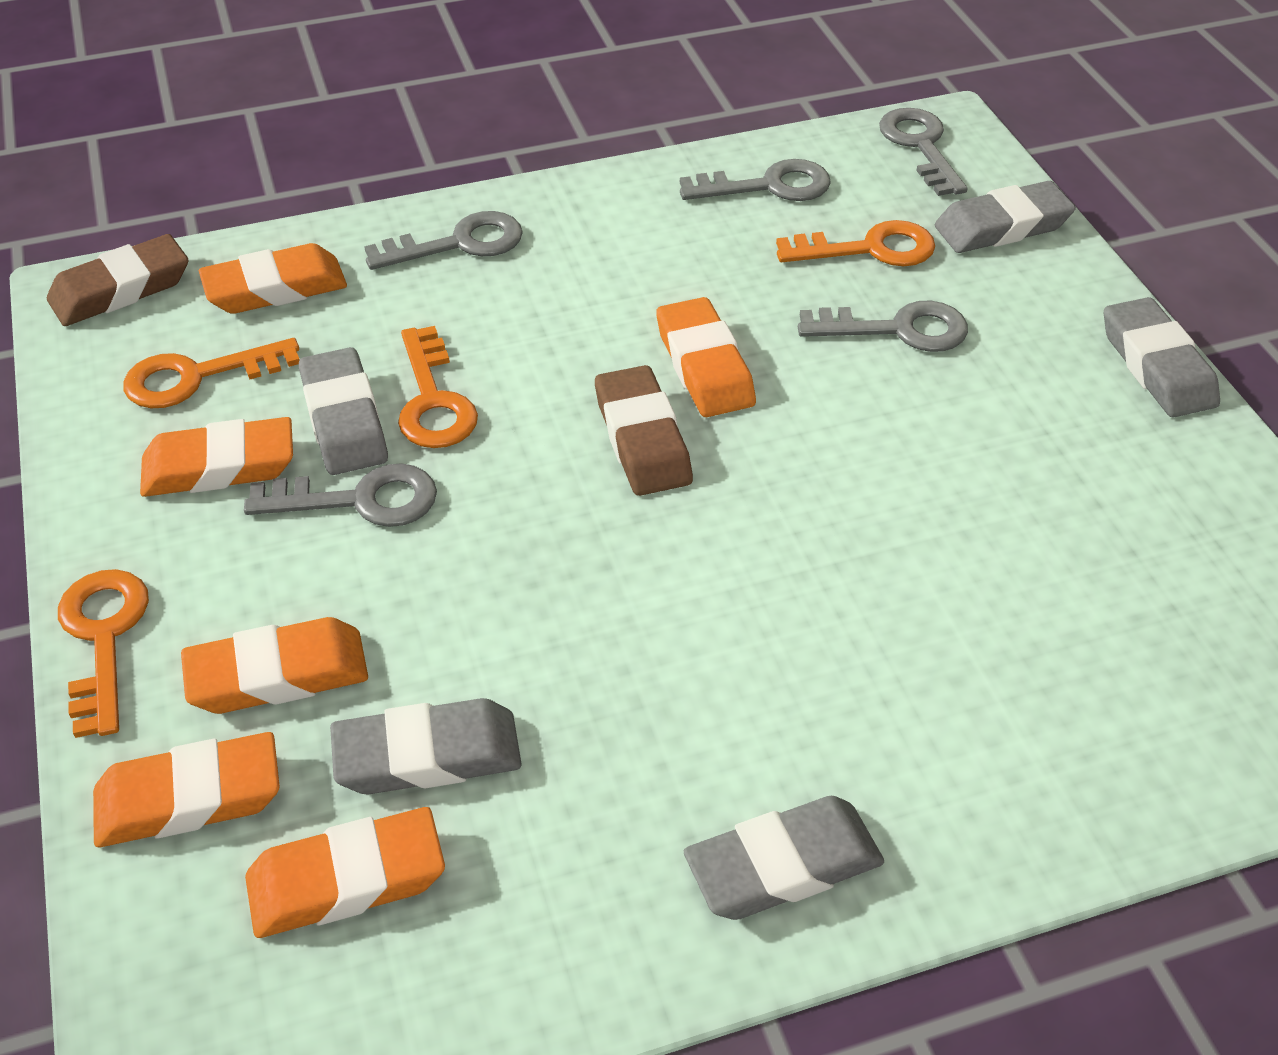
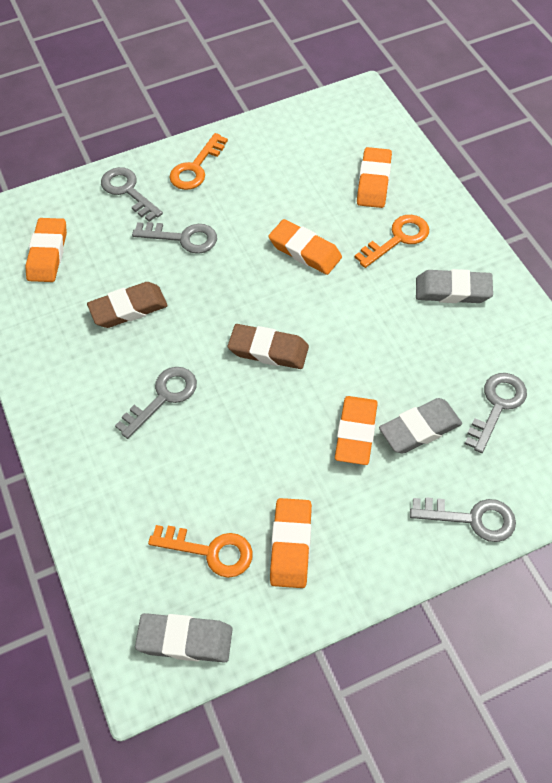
grey eraser: [299,347,388,475] [330,698,521,794] [684,796,884,920] [935,181,1076,253] [1104,297,1220,418] = 5 -> [135,613,233,663] [379,398,462,454] [416,269,493,303] = 3
orange eraser: [93,732,280,847] [140,417,293,497] [181,617,368,714] [199,243,347,314] [245,807,445,938] [656,297,756,417] = 6 -> [25,218,67,282] [268,219,342,275] [270,498,312,588] [335,396,378,465] [357,147,392,208] = 5
orange key: [58,569,149,738] [123,338,300,408] [398,326,478,448] [776,220,935,266] = 4 -> [148,525,253,578] [169,133,228,190] [355,215,429,268] = 3

